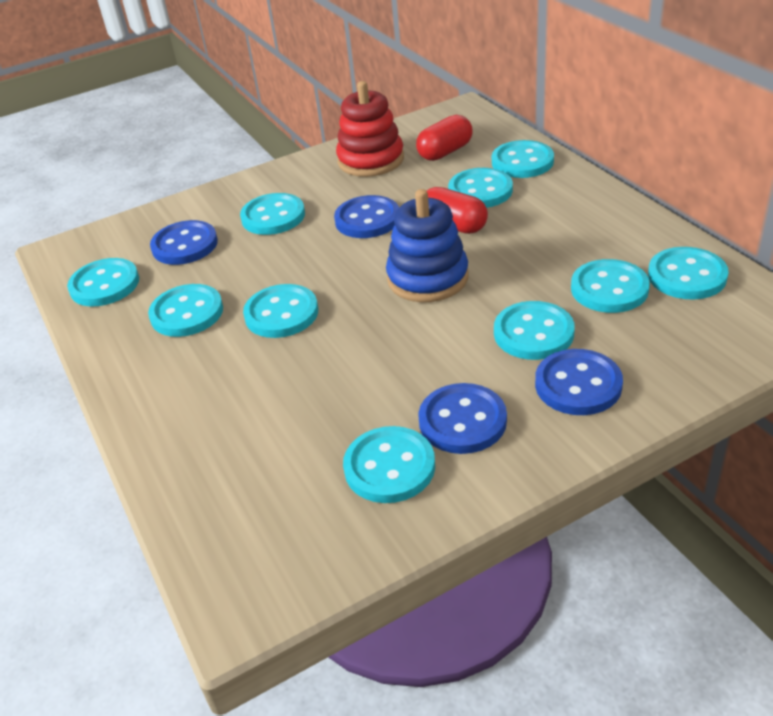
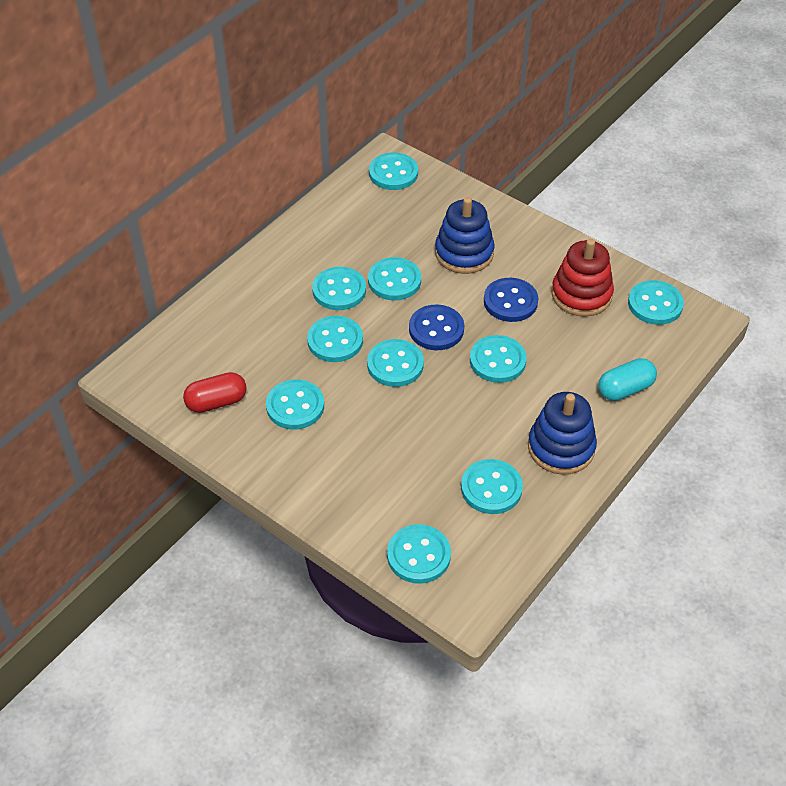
blue button: [150,220,218,265] [334,195,399,238] [418,383,507,454] [535,349,623,415] = 4 -> [409,304,464,350] [484,278,538,322] = 2
blue stacking toy: [386,189,469,302] = 1 -> [435,197,495,274] [528,392,597,475] = 2
red capsule: [416,115,473,161] [427,187,488,234] = 2 -> [183,372,247,413] = 1
turquoise capsule: none = 0 -> [598,358,657,401] = 1

